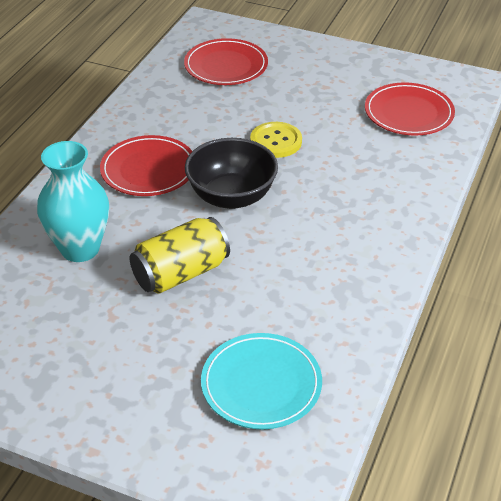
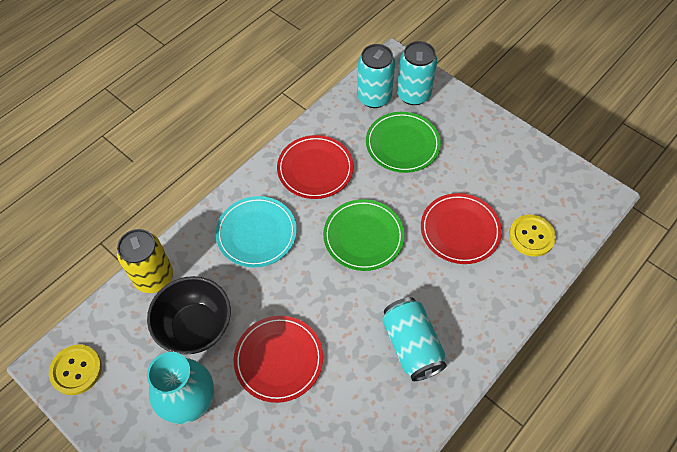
green plate: none = 0 -> [323,199,404,271] [366,112,441,173] = 2
turquoise can: none = 0 -> [357,44,395,108] [382,297,447,381] [397,41,437,105] = 3
yellow button: [250,122,302,158] = 1 -> [49,344,102,395] [509,214,556,257] = 2

